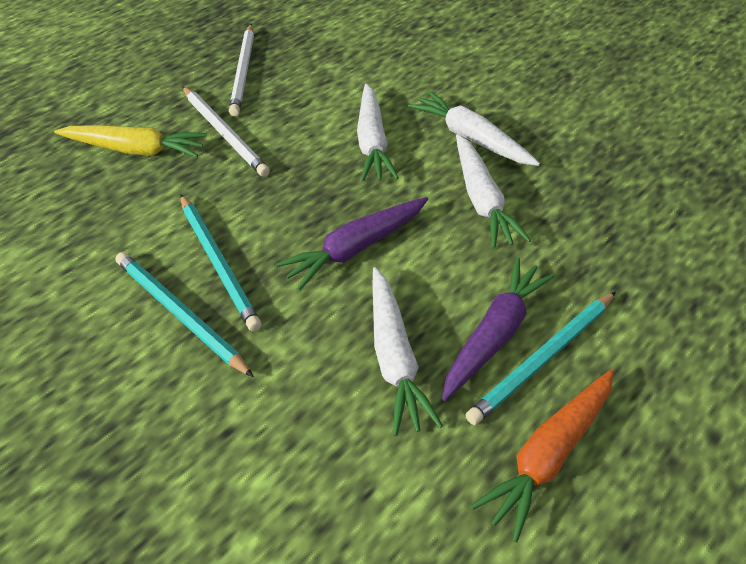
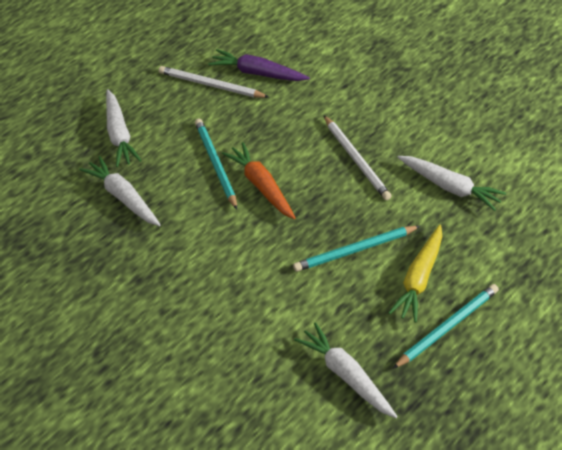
purple carrot: [276,197,428,291] [442,257,555,401] = 2 -> [208,49,310,81] = 1

